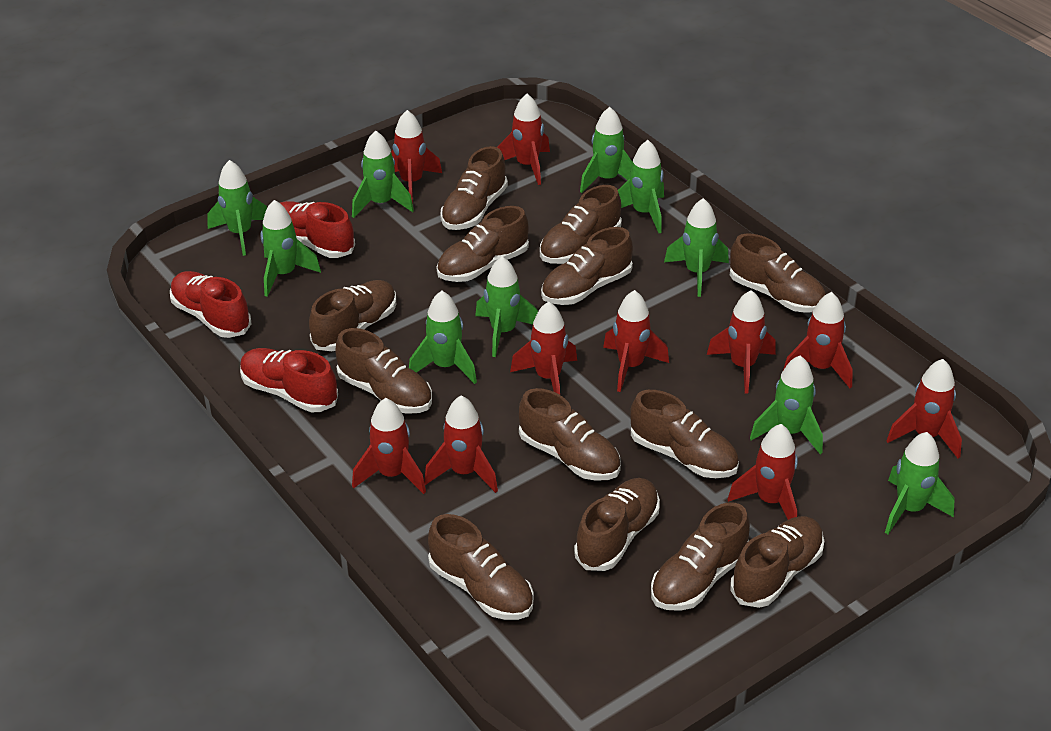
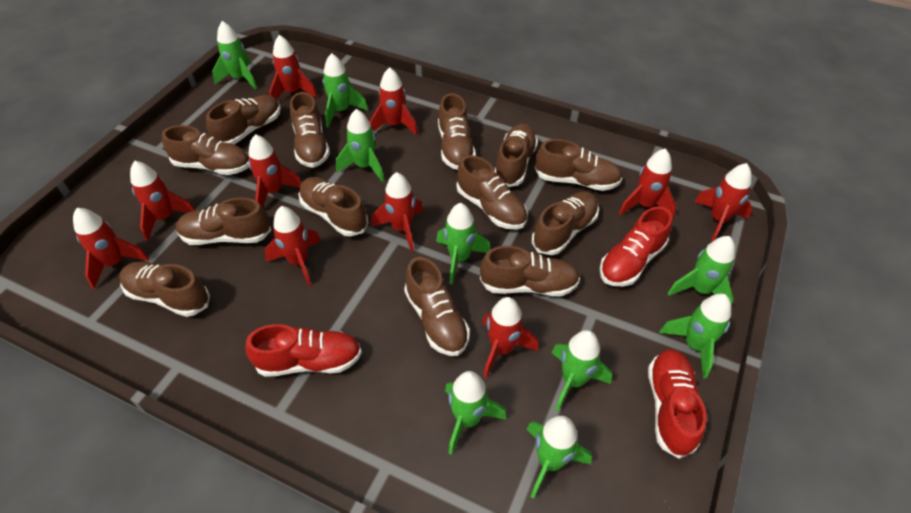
green rocket: [207,160,267,256] [261,200,321,297] [352,130,414,218] [409,291,477,384] [475,256,538,357] [580,107,632,193] [618,140,664,233] [664,198,729,297] [750,355,823,454] [885,432,955,534] = 10 -> [212,21,257,90] [323,53,368,127] [336,109,384,182] [436,203,491,284] [445,371,507,455] [527,416,592,499] [552,330,612,411] [659,293,731,378] [668,236,735,305] = 9

